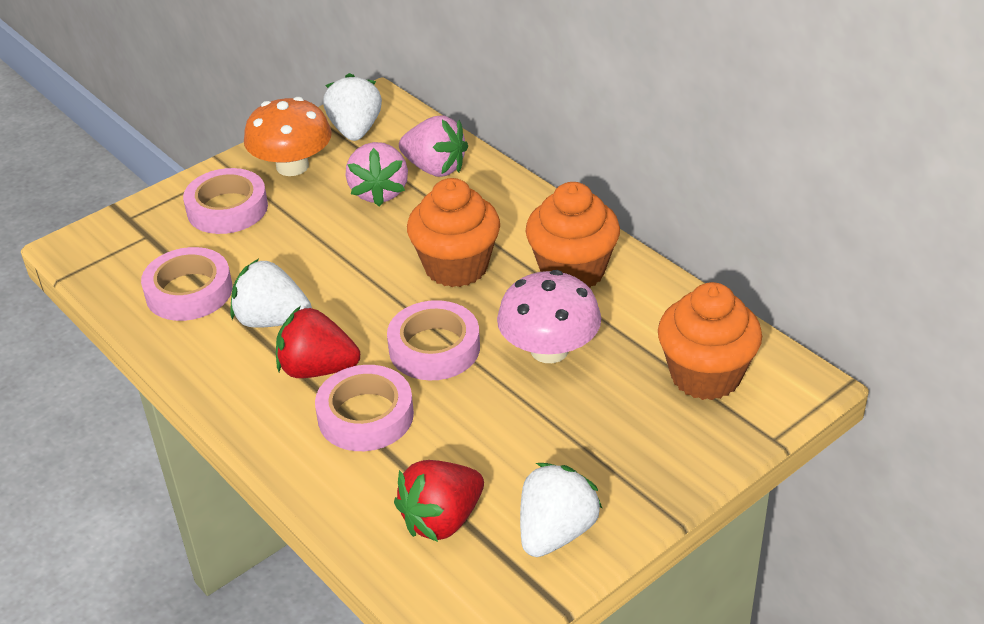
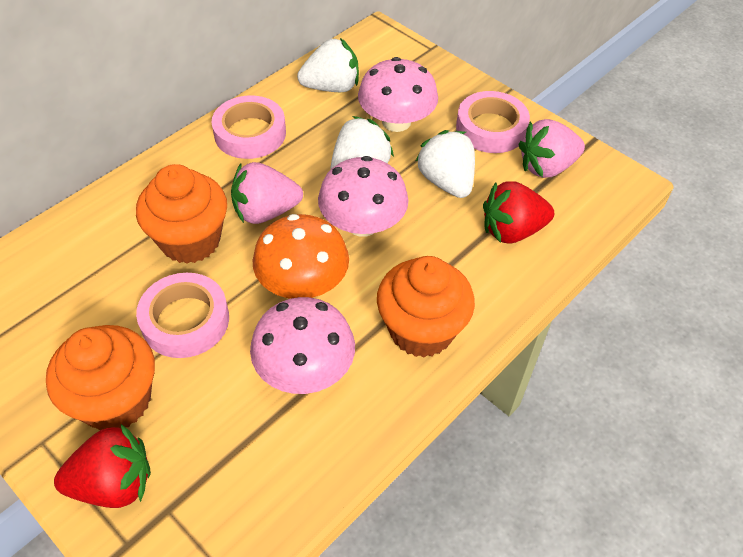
pink mushroom: [497,270,601,363] = 1 -> [250,297,355,394] [318,156,409,237] [358,57,438,132] = 3
pink tape: [141,247,233,321] [183,168,268,234] [315,365,414,451] [387,300,480,380] = 4 -> [136,273,229,358] [211,95,286,159] [456,91,530,153] = 3

